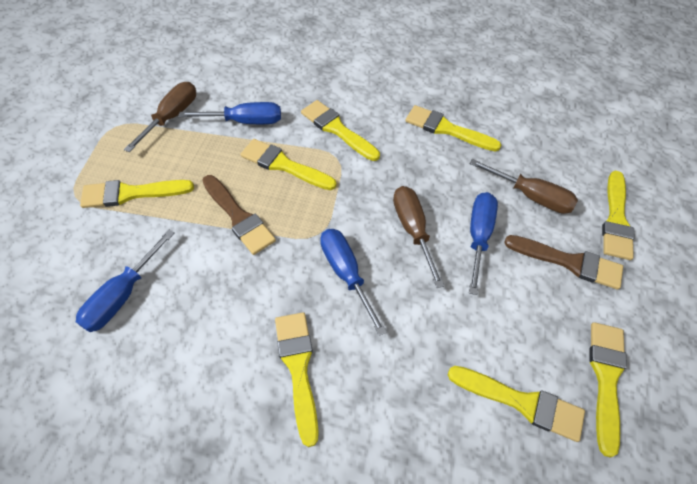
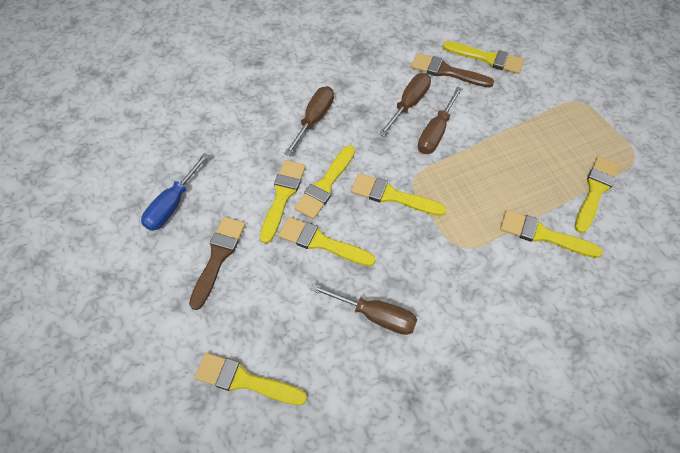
blue screwdriver: [76,229,175,332] [179,102,281,124] [320,229,387,336] [469,192,498,295] = 4 -> [141,153,209,231] = 1
brown screwdriver: [124,82,196,153] [393,186,444,288] [469,159,578,214] = 3 -> [284,86,334,156] [310,284,417,335] [379,73,431,136] [418,87,462,154] = 4

